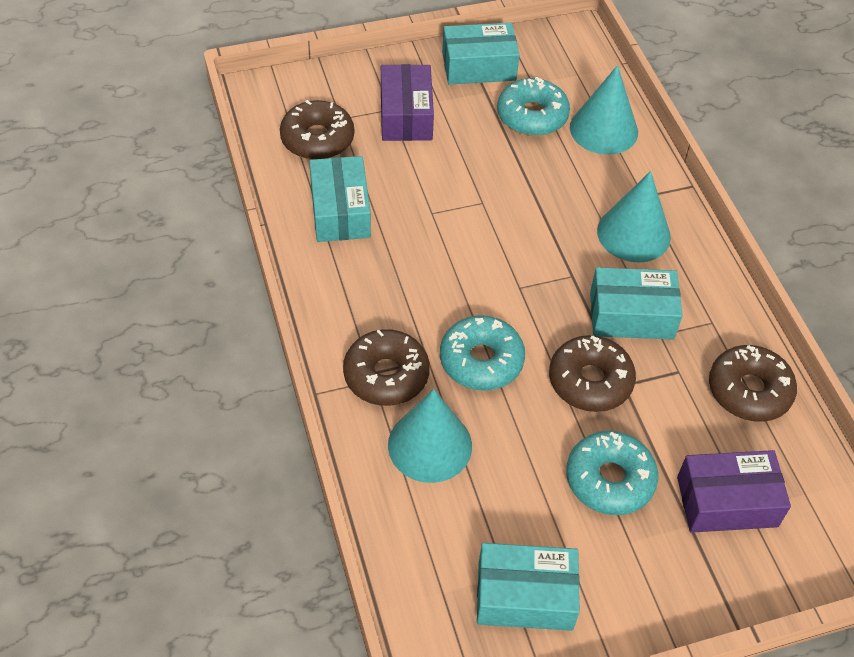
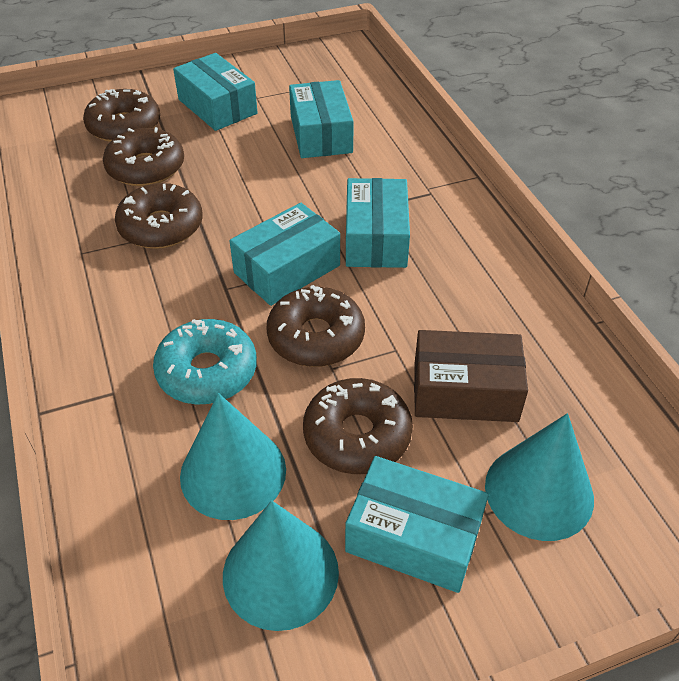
brown box: none = 0 -> [414,330,528,422] = 1
brown donut: [280,100,354,160] [343,329,430,406] [549,335,636,412] [709,345,797,422] = 4 -> [83,89,160,142] [103,127,184,186] [115,183,202,249] [267,285,365,367] [303,378,413,474] = 5
purple box: [381,64,434,141] [677,450,791,533] = 2 -> none = 0
turquoise box: [309,156,371,242] [442,23,520,85] [477,543,580,631] [590,267,683,340] = 4 -> [173,53,258,131] [229,203,340,306] [289,80,354,158] [345,456,489,593] [346,178,410,268] = 5
turquoise donut: [440,315,525,391] [497,77,570,136] [566,431,658,515] = 3 -> [153,319,257,405] = 1

